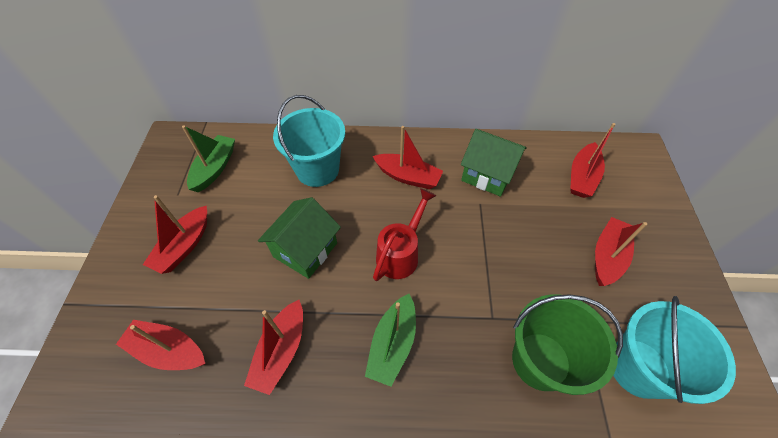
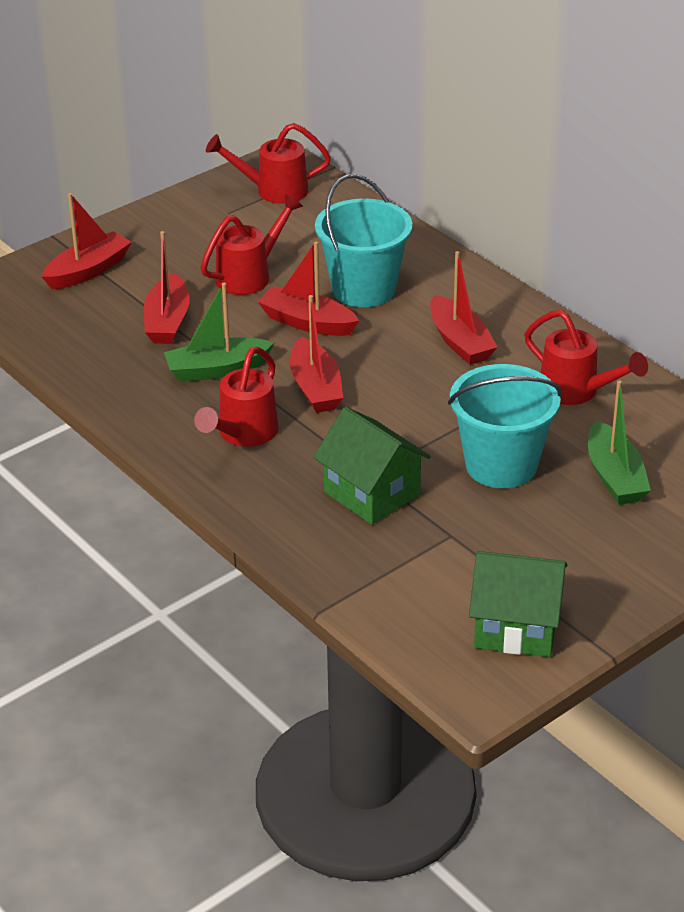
green bucket: [512,294,623,395] = 1 -> none = 0
red boat: [116,320,205,370] [143,195,207,274] [244,300,303,395] [373,126,443,189] [570,123,616,198] [595,217,647,286] = 6 -> [42,193,132,289] [143,231,190,344] [258,242,359,336] [290,295,343,413] [430,251,498,365] = 5
red watering can: [373,188,436,281] = 1 -> [194,347,279,447] [200,194,303,295] [206,123,331,204] [524,310,648,405] = 4

